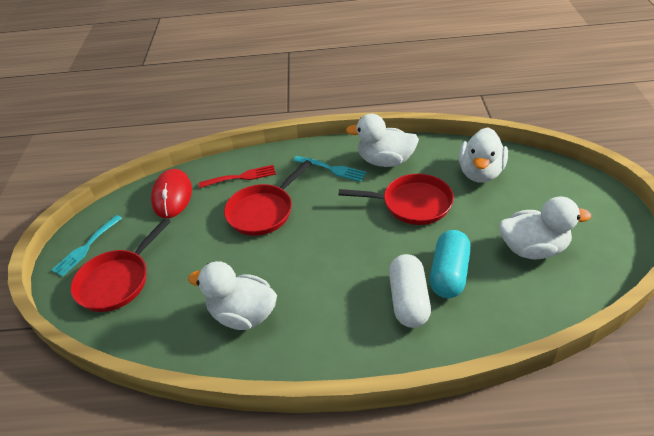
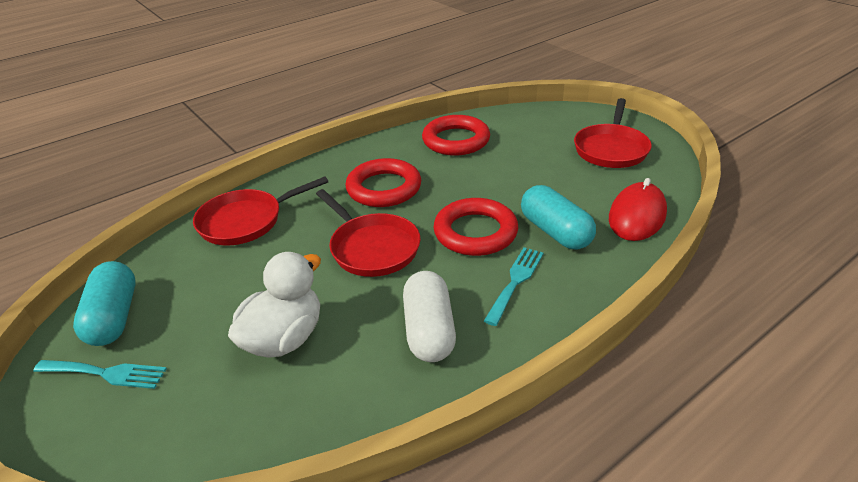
red fork: [199,165,276,188] = 1 -> none = 0
red ring: none = 0 -> [346,158,421,207] [422,115,490,156] [434,198,518,256] = 3
turquoise capsule: [430,230,471,298] = 1 -> [73,261,136,346] [521,185,596,250] = 2
white duck: [188,261,277,330] [346,114,419,167] [459,128,508,183] [499,197,591,259] = 4 -> [228,252,321,358] = 1

